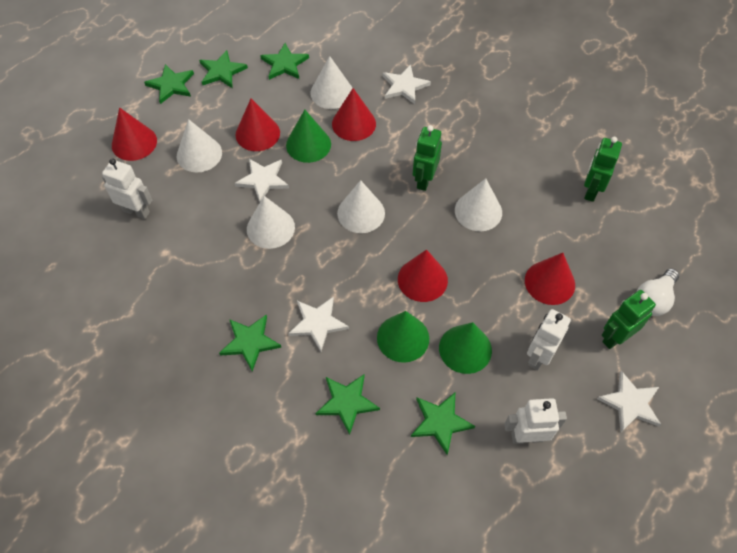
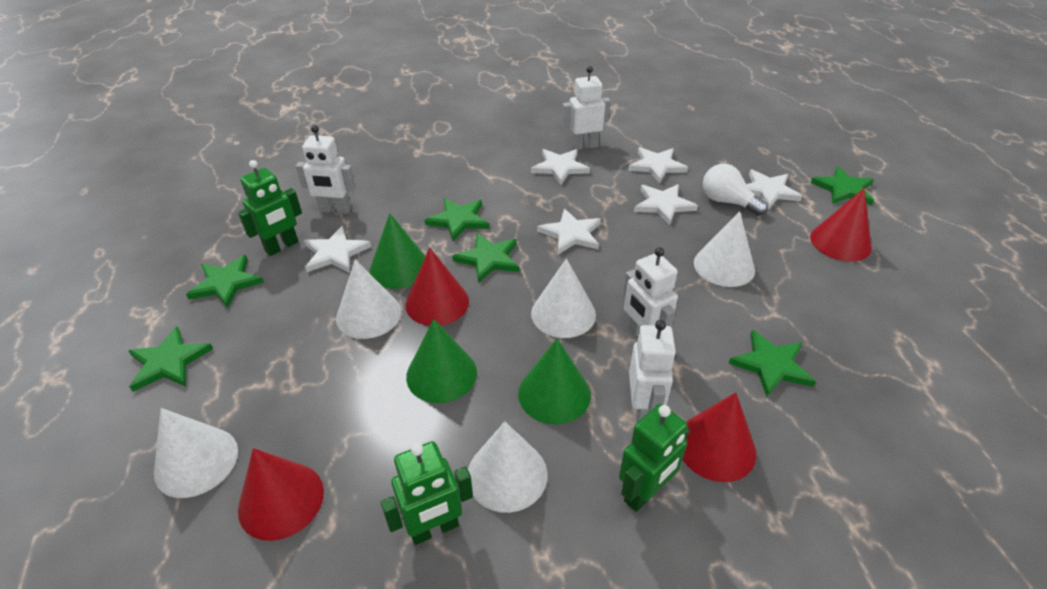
red cone: [112,107,157,161] [236,98,280,151] [332,88,376,141] [398,249,448,302] [525,253,575,305] = 5 -> [238,448,324,541] [405,247,469,326] [683,392,757,482] [810,188,871,262] = 4
white robot: [102,158,152,219] [504,398,567,444] [527,309,571,370] = 3 -> [296,125,356,214] [562,66,611,150] [623,247,678,336] [629,320,676,422] = 4
white star: [235,159,289,202] [288,296,349,352] [382,64,431,104] [597,371,661,432] = 4 -> [304,226,371,273] [531,149,590,185] [537,209,601,254] [628,147,688,184] [634,184,698,225] [746,169,802,209] = 6

